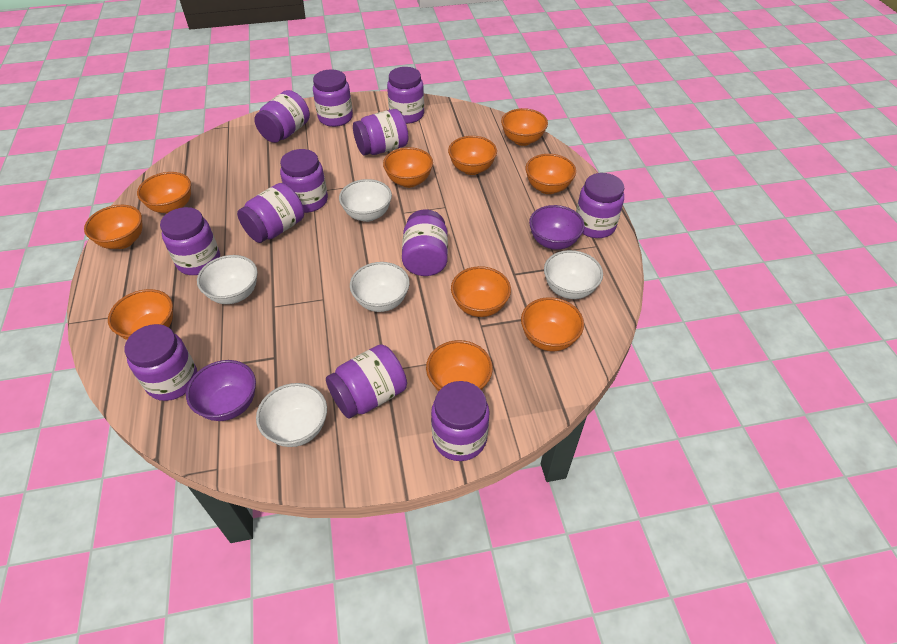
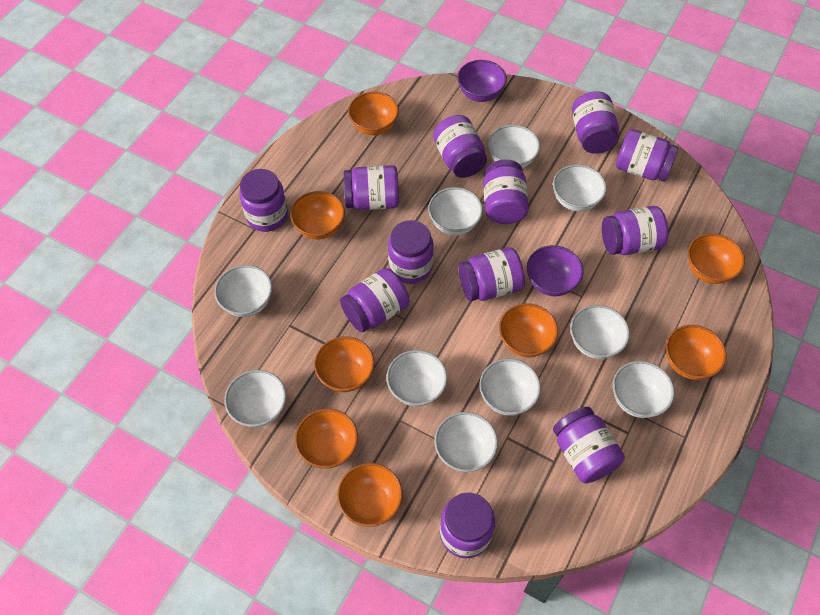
orange bowl: [84,205,142,249] [108,289,173,340] [137,172,191,213] [383,147,433,188] [426,340,493,391] [448,136,497,175] [451,266,511,317] [501,108,548,146] [521,297,584,351] [525,154,576,194] = 10 -> [290,191,345,240] [295,408,358,469] [314,336,375,392] [337,463,403,527] [348,92,399,135] [499,303,558,357] [666,325,726,380] [688,233,745,284] = 8
white bowl: [197,255,258,304] [256,383,327,447] [339,179,392,222] [350,262,410,312] [544,250,603,299] = 5 -> [214,265,272,317] [224,370,286,428] [387,350,447,407] [428,187,483,235] [434,412,498,472] [479,358,541,416] [488,125,540,168] [553,164,607,212] [570,305,630,359] [613,361,674,418] = 10

